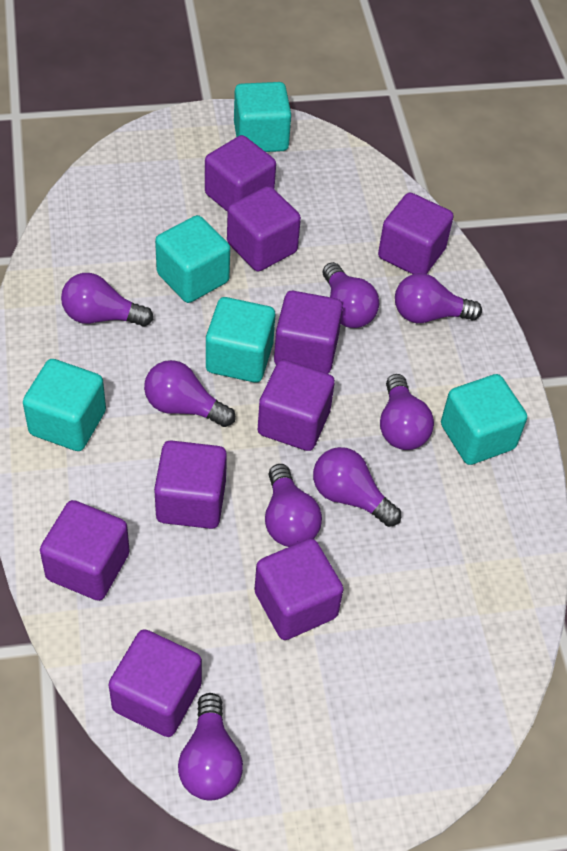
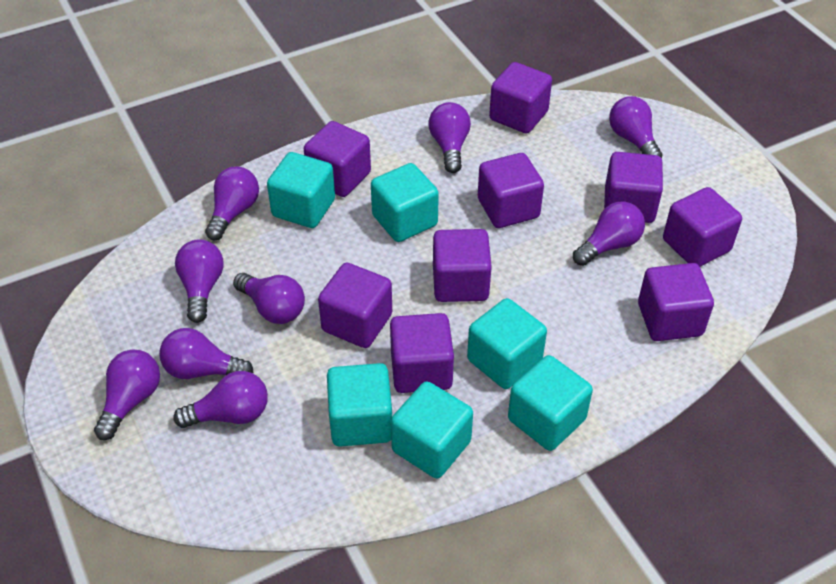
purple light bulb: [61,273,153,327] [144,360,235,427] [178,693,243,801] [265,464,322,547] [313,447,401,527] [323,262,379,328] [380,374,434,450] [395,273,482,323] = 8 -> [94,349,160,440] [159,328,253,379] [173,371,268,428] [175,239,224,323] [205,166,259,240] [233,273,305,324] [429,102,471,173] [573,201,645,266] [609,96,663,158] = 9
turquoise cube: [23,359,106,451] [155,215,230,303] [206,297,275,383] [234,82,291,152] [441,374,527,465] = 5 -> [267,152,335,228] [327,363,392,447] [371,163,439,242] [391,382,473,479] [467,298,547,389] [508,355,593,451] = 6

